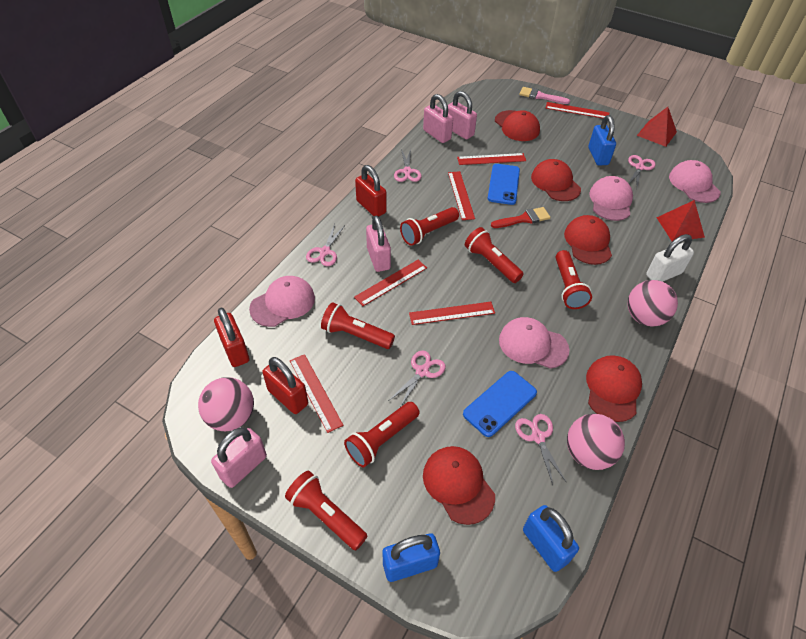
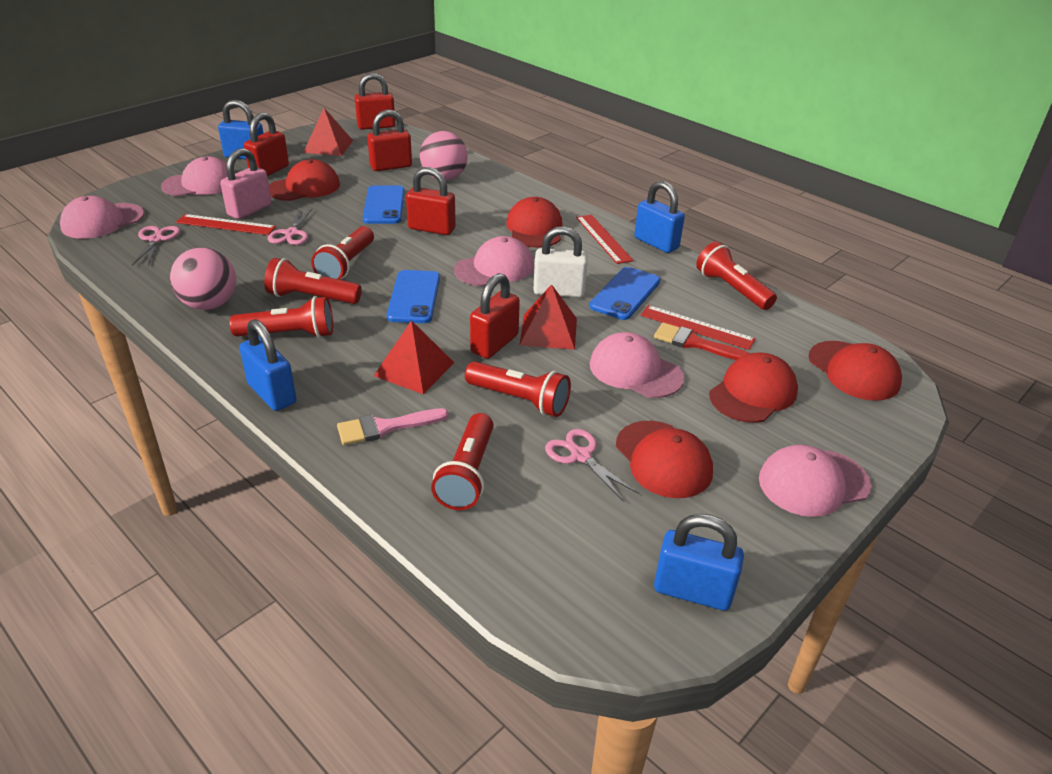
blue padlock: [383,533,440,582] [523,505,579,572] [588,115,616,166] = 3 -> [218,100,263,159] [239,319,297,411] [634,181,685,253] [654,514,744,611] = 4
blue phone: [463,371,537,437] [487,164,520,205] = 2 -> [363,185,404,224] [387,270,440,323] [589,267,660,320] = 3
pink ball: [198,377,254,431] [567,414,625,470] [627,280,678,327] = 3 -> [170,248,236,310] [420,131,468,180] = 2
pink cap: [249,276,315,327] [499,317,570,369] [589,176,633,221] [669,160,720,203] = 4 -> [60,196,144,239] [161,157,235,196] [454,236,534,286] [589,332,684,398] [759,445,871,517] = 5
pink padlock: [211,428,267,488] [366,216,391,272] [423,94,453,143] [448,91,477,139] = 4 -> [220,148,272,219] = 1
pink scissors: [306,224,345,266] [390,350,446,407] [394,149,421,182] [515,414,566,485] [628,155,656,187] = 5 -> [132,226,180,266] [268,208,313,245] [545,429,639,501] = 3
red padlock: [214,308,249,367] [262,357,308,414] [355,165,387,217] = 3 -> [244,112,289,176] [355,73,395,130] [367,110,412,171] [406,167,456,235] [470,273,520,359] = 5
red pyramid: [637,107,677,147] [657,200,705,242] = 2 -> [303,108,353,156] [374,320,454,394] [519,284,577,350] = 3
red ruler: [290,354,343,433] [354,260,427,306] [409,302,495,325] [448,171,475,220] [457,153,526,165] [546,102,609,118] = 6 -> [176,214,276,235] [576,215,634,264] [641,305,756,350] = 3

